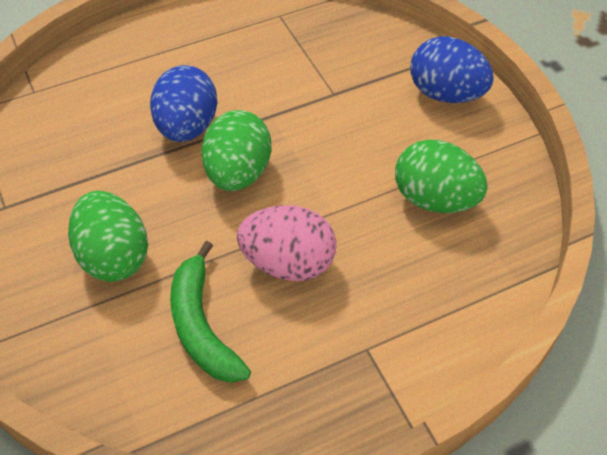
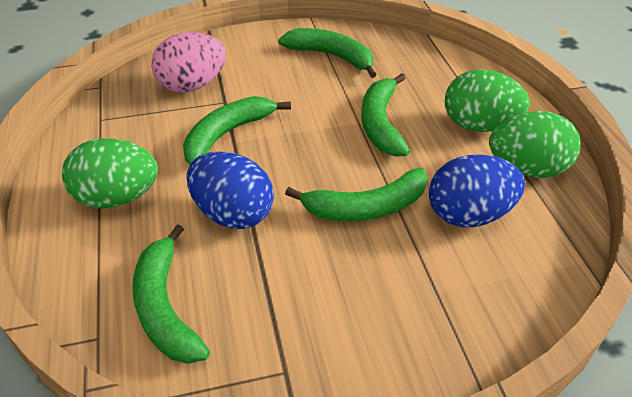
green banana: [170,241,251,383] = 1 -> [132,224,210,364] [183,96,291,165] [278,28,377,78] [285,168,428,222] [362,73,410,157] = 5

